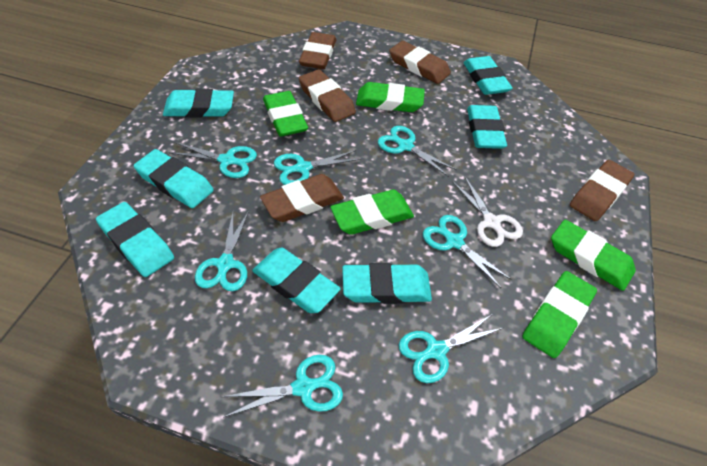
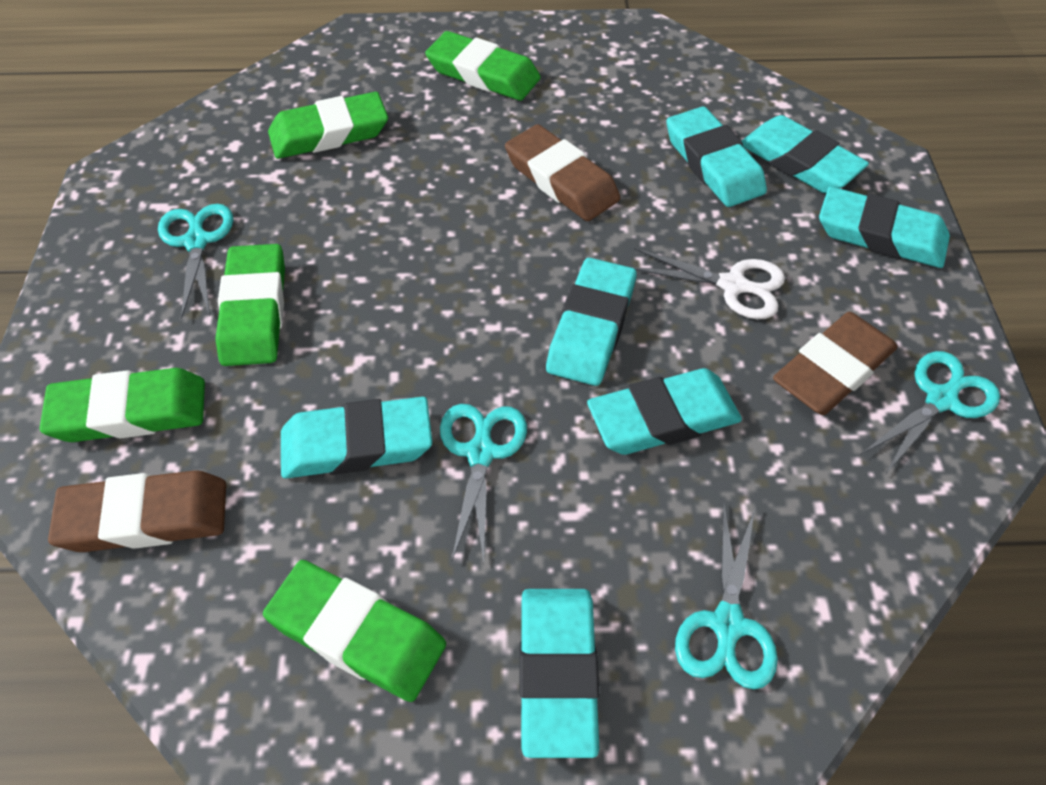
brown eraser: [260,174,344,222] [299,32,336,69] [299,69,356,122] [389,41,451,84] [570,160,634,221] = 5 -> [48,470,226,552] [505,124,620,221] [773,312,898,415] = 3
turquoise scissors: [168,142,257,178] [195,211,249,291] [221,355,343,418] [274,150,361,185] [378,126,457,177] [399,314,503,383] [423,215,512,288] = 7 -> [158,204,233,319] [440,404,527,563] [675,502,778,690] [860,351,1000,473] = 4

